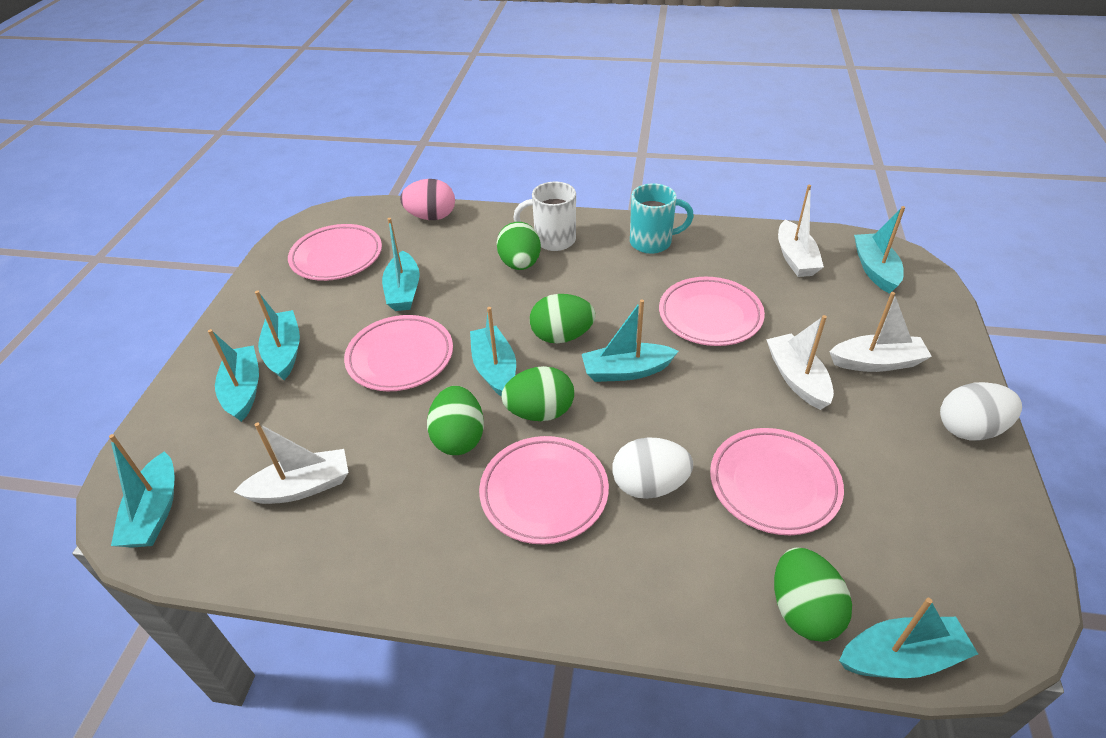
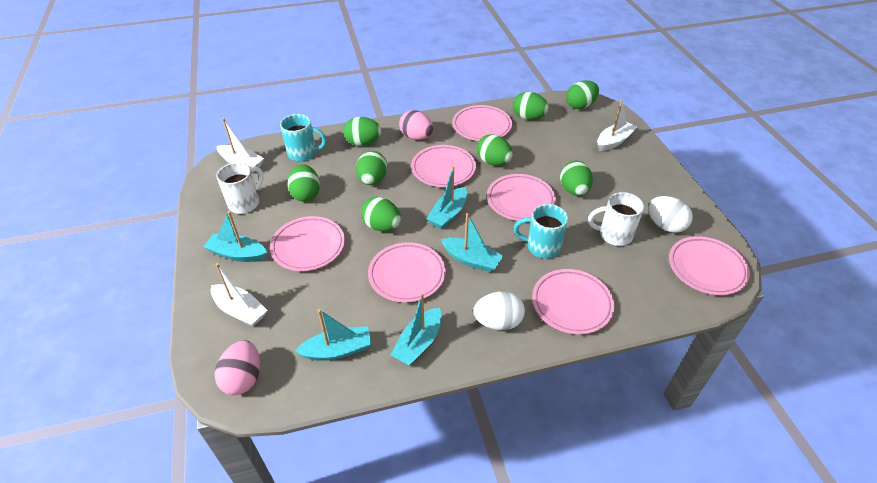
green egg: [427,386,484,455] [497,222,541,270] [502,366,574,421] [530,294,595,343] [774,548,852,642] = 5 -> [287,164,320,202] [343,117,382,146] [356,151,387,185] [361,197,401,231] [477,134,513,166] [513,92,549,120] [560,161,593,196] [566,81,599,109] = 8
pink egg: [400,179,455,220] = 1 -> [215,340,260,395] [399,110,433,140] = 2
pink plate: [288,224,382,281] [344,315,453,391] [479,436,609,544] [659,277,765,346] [710,428,844,535] = 5 -> [270,216,345,271] [368,242,446,303] [411,145,476,187] [452,105,512,141] [487,174,556,221] [532,269,614,335] [669,236,750,295] = 7
turquoise boat: [109,434,174,548] [208,329,259,422] [255,290,300,380] [382,218,420,311] [470,307,516,397] [582,299,678,382] [839,598,978,678] [854,206,905,294] = 8 -> [204,211,267,262] [295,309,372,361] [391,294,442,366] [427,166,467,229] [441,213,503,272] = 5
turquoise mug: [630,183,694,254] = 1 -> [280,114,327,161] [513,204,568,259] = 2
white boat: [234,422,348,504] [766,315,834,410] [778,185,824,277] [830,292,932,372] = 4 -> [211,263,267,327] [217,118,264,173] [597,100,637,151] = 3
white mug: [513,182,576,251] = 1 -> [216,162,264,214] [588,192,644,246] = 2

